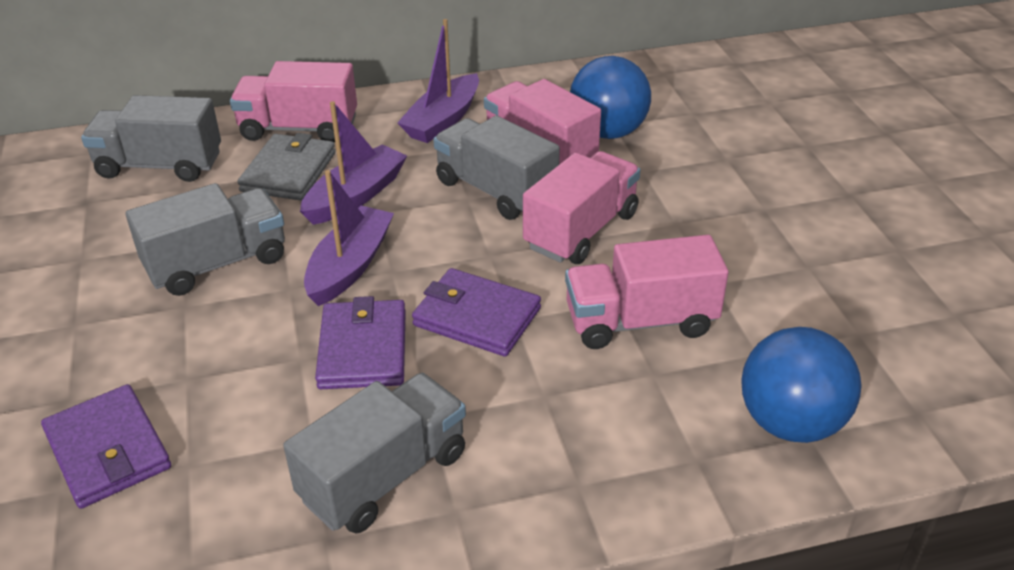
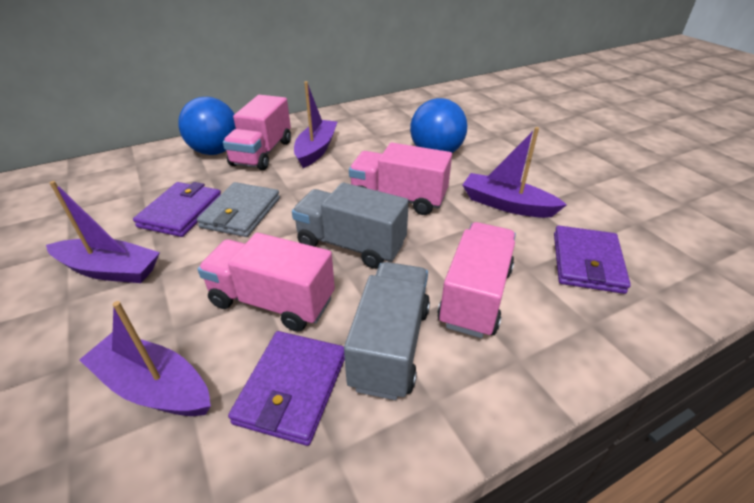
grey truck: [81,95,221,182] [125,183,285,296] [283,373,466,534] [433,115,560,220] = 4 -> [292,183,409,269] [344,262,430,400] = 2
purple boat: [300,101,407,225] [304,170,394,306] [397,19,479,143] = 3 -> [46,181,160,283] [79,301,211,416] [294,81,337,168] [463,127,567,218] = 4

